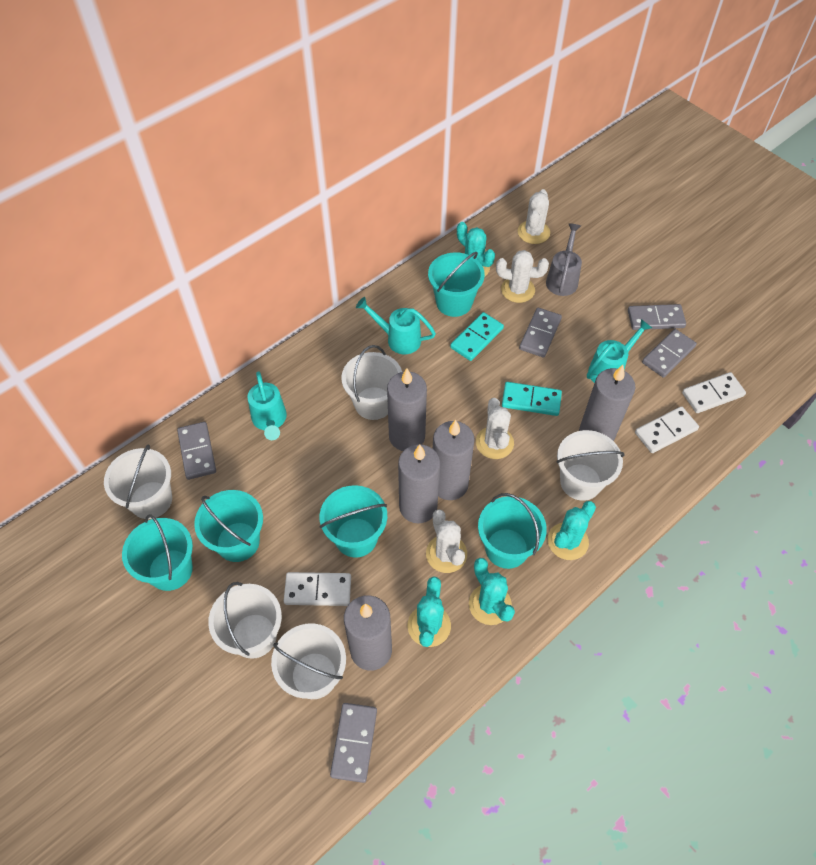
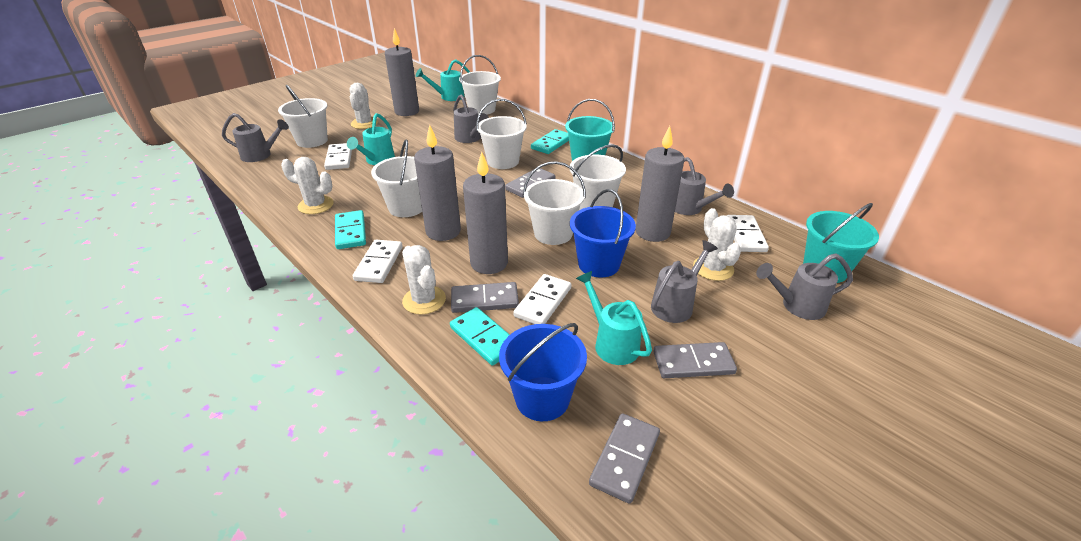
blue bucket: none = 0 -> [499,323,587,421] [570,189,636,277] = 2
grey candle: [344,595,392,671] [387,368,427,451] [398,444,440,524] [433,420,475,500] [579,365,635,441] = 5 -> [385,28,419,116] [414,125,461,241] [463,152,508,274] [636,126,684,242] = 4
grey domino: [177,422,216,480] [330,703,377,783] [519,308,562,357] [628,304,686,330] [642,329,697,378] = 5 -> [451,282,519,313] [505,168,555,198] [589,413,660,504] [653,342,737,378] = 4
grey watering can: [546,223,582,296] = 1 -> [222,113,289,162] [453,94,489,143] [651,240,718,323] [675,157,734,215] [756,253,853,320] = 5
turquoise bucket: [122,514,193,591] [194,490,263,562] [320,485,387,558] [428,252,485,317] [478,493,547,569] = 5 -> [565,99,615,161] [803,203,879,283] = 2
turquoise cactus: [408,577,451,647] [457,222,495,276] [469,558,515,625] [548,501,596,560] = 4 -> none = 0
turquoise domino: [450,312,504,361] [502,382,562,416] = 2 -> [335,210,366,249] [450,307,510,366] [531,129,569,154] = 3
white bucket: [104,444,172,519] [208,582,282,659] [271,624,346,699] [341,345,402,420] [556,430,624,501] = 5 -> [278,85,328,148] [371,139,422,217] [459,55,501,115] [476,99,527,169] [523,161,586,245] [570,144,626,210] = 6
white domino: [284,572,351,606] [635,406,699,453] [682,372,746,413] = 3 -> [324,143,352,170] [353,240,403,283] [513,274,571,324] [727,215,769,252] = 4

